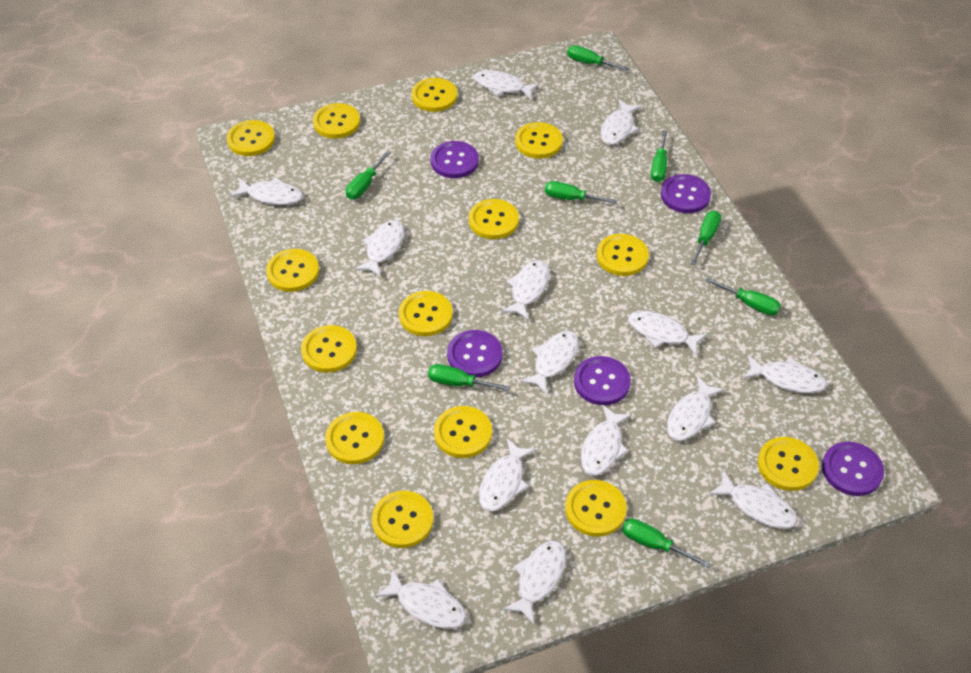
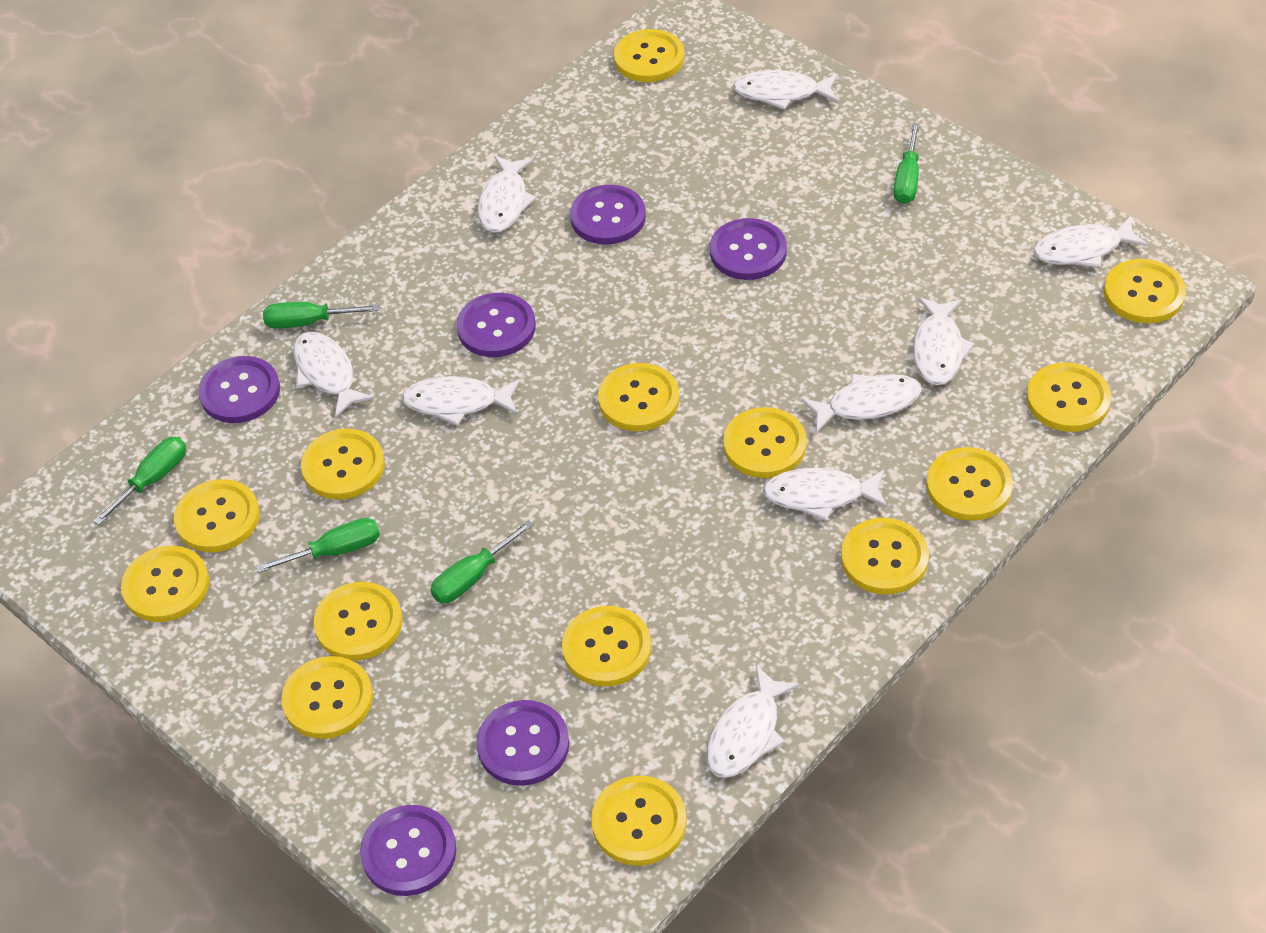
green screwdriver: [346,151,390,199] [428,364,510,391] [545,181,617,204] [567,45,629,71] [622,518,710,568] [650,131,667,182] [690,211,721,265] [705,277,781,316] = 8 -> [93,437,186,525] [256,518,380,573] [263,302,379,329] [430,520,534,603] [893,123,920,204] = 5
purple button: [430,141,479,178] [447,330,503,378] [574,356,631,405] [661,174,711,213] [822,442,884,496] = 5 -> [198,356,280,423] [360,805,457,896] [456,293,536,357] [476,700,569,786] [570,185,646,244] [710,218,787,280] = 6
white fish: [230,177,303,205] [355,220,404,277] [375,569,466,629] [474,70,540,99] [479,438,536,512] [501,260,549,320] [502,540,566,624] [520,331,579,394] [581,405,632,476] [600,99,642,145] [628,311,707,355] [667,376,725,441] [708,470,797,529] [743,355,827,393] = 14 -> [293,332,374,418] [402,376,520,426] [478,156,536,233] [707,665,800,778] [733,70,838,110] [763,468,888,521] [801,374,922,433] [913,297,975,385] [1033,216,1148,268] = 9

